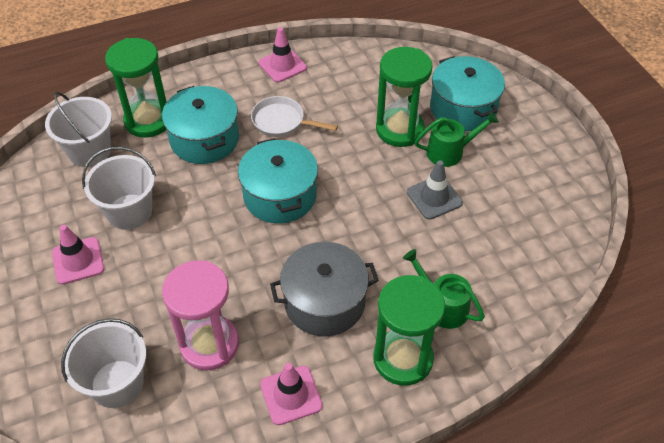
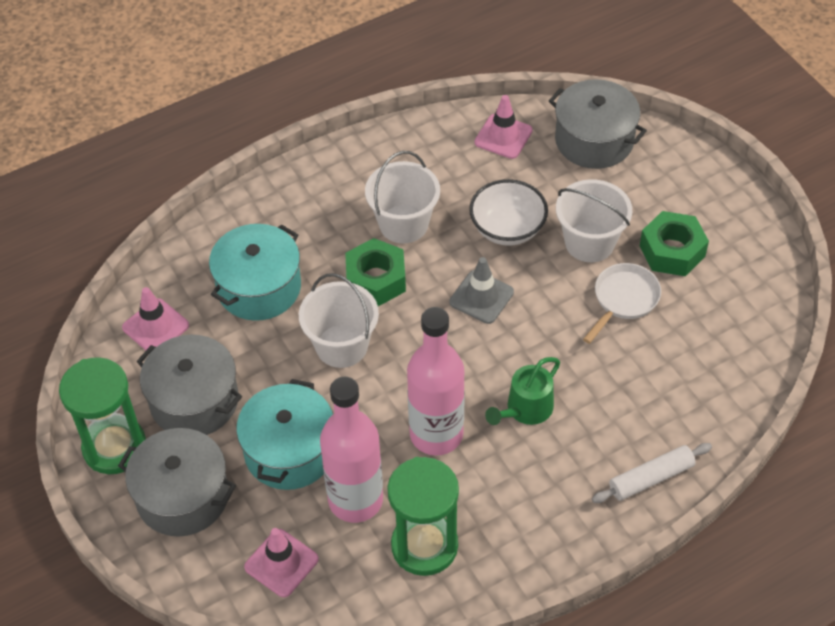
green hourglass: [105,38,166,138] [373,275,445,386] [376,47,433,147] = 3 -> [59,357,146,474] [387,457,459,576] = 2
green nut: none = 0 -> [345,238,406,306] [640,211,709,276] = 2
green watering can: [403,249,485,329] [415,111,499,167] = 2 -> [485,357,560,425] = 1
grey pot: [270,242,379,337] = 1 -> [118,428,236,537] [137,335,242,435] [549,79,647,169] = 3
pink bottle: none = 0 -> [320,377,383,523] [407,307,465,456] = 2
pink hourglass: [162,260,239,371] = 1 -> none = 0
turquoise pot: [162,86,239,164] [238,138,318,224] [430,56,505,131] = 3 -> [209,224,301,321] [236,379,333,490] = 2
white bowl: none = 0 -> [469,179,548,246] = 1
white rolling pin: none = 0 -> [592,443,712,503] = 1

